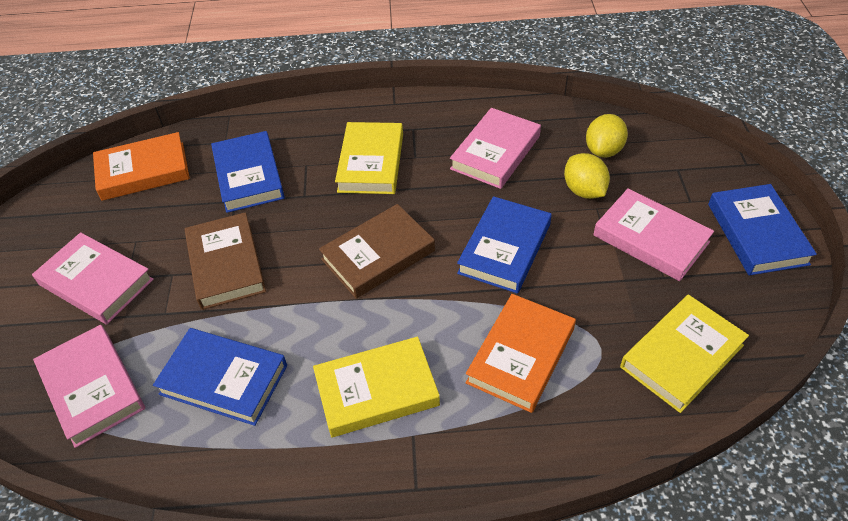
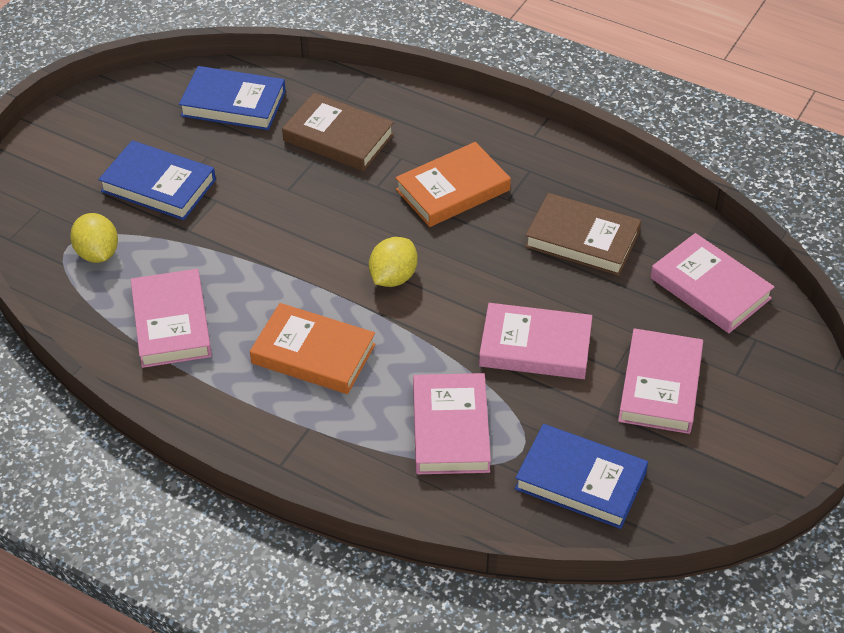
blue book: [153,328,287,426] [211,131,285,213] [457,196,552,294] [708,184,817,276] = 4 -> [98,140,216,220] [179,66,286,130] [515,424,648,529] = 3
pink book: [32,232,154,325] [33,325,145,448] [450,108,541,189] [593,188,714,281] = 4 -> [131,269,212,368] [413,373,491,474] [479,303,592,379] [618,328,703,434] [650,233,774,333] = 5
yellow book: [313,337,440,437] [335,122,403,194] [620,295,749,413] = 3 -> none = 0

